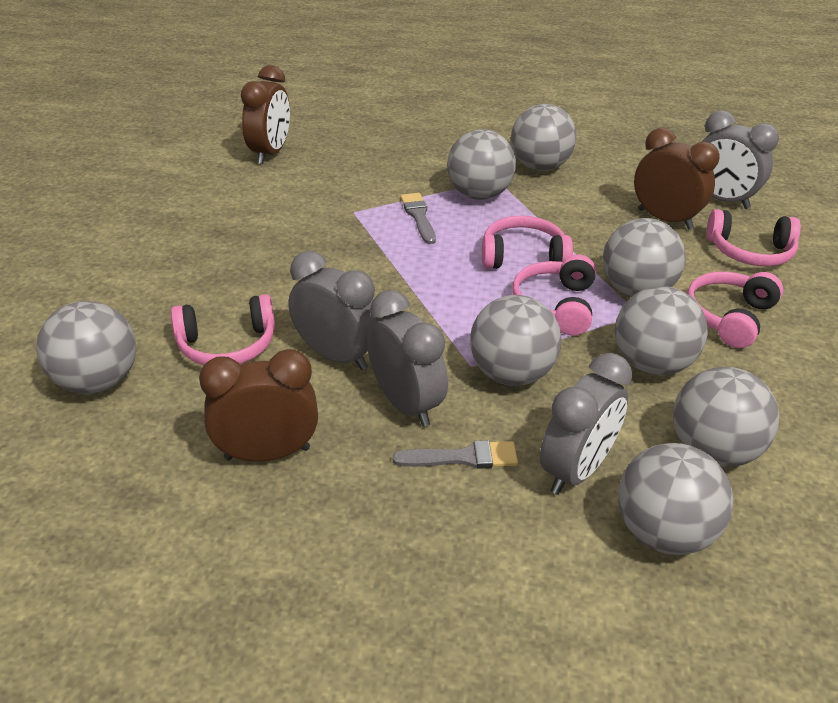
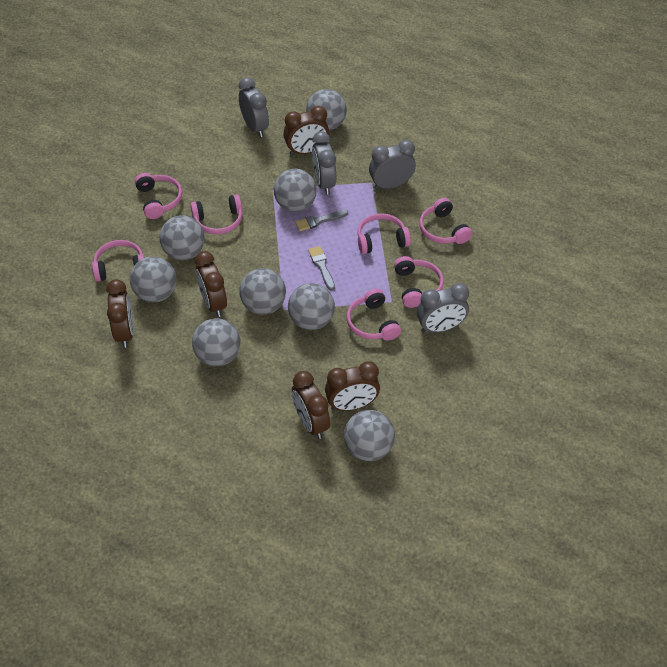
brown clock: [199,349,318,462] [241,65,290,164] [634,127,720,229] = 3 -> [106,279,133,348] [195,251,227,317] [283,106,329,155] [292,371,330,439] [325,361,380,411] = 5
pink headphones: [171,294,275,365] [482,216,573,269] [512,254,596,336] [687,271,783,348] [706,209,801,266] = 5 -> [92,240,145,282] [135,173,182,219] [190,194,242,235] [347,289,401,341] [357,213,411,254] [394,256,444,308] [419,198,472,244] = 7

